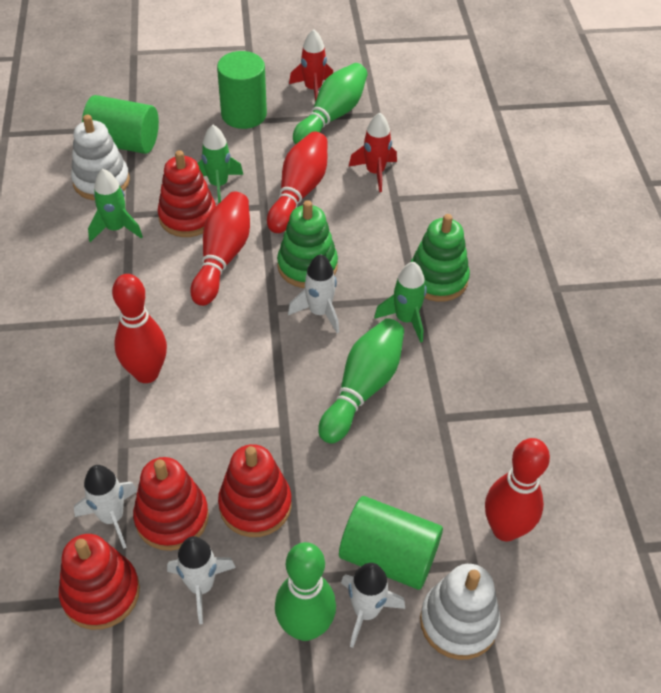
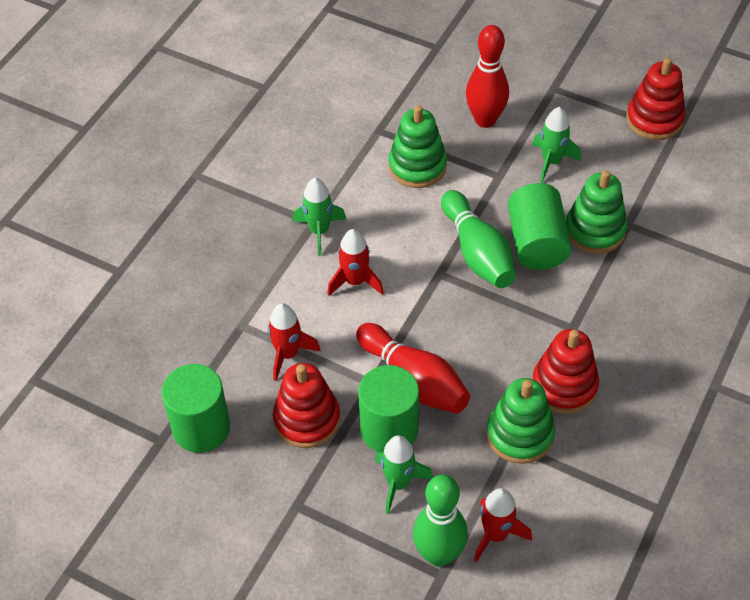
green bowling pin: [275,542,336,641] [293,63,367,144] [318,318,404,444] = 3 -> [413,475,468,566] [441,190,516,288] = 2
green stacking toy: [277,200,338,288] [411,214,470,302] = 2 -> [388,105,447,188] [487,378,555,464] [566,170,627,254] = 3
red bowling pin: [112,274,167,383] [190,192,250,306] [267,131,328,233] [485,438,550,541] = 4 -> [356,323,470,414] [466,25,509,128] = 2
red rocket: [289,29,333,102] [349,113,397,192] = 2 -> [268,303,321,381] [327,229,383,296] [474,488,532,562] = 3
red stacking toy: [59,534,140,630] [133,457,209,551] [157,150,216,237] [218,444,292,537] = 4 -> [273,363,340,448] [532,329,599,414] [626,58,685,140] = 3
white rocket: [74,465,137,549] [167,536,236,624] [288,254,339,333] [341,563,405,648] = 4 -> none = 0
white stacking toy: [71,115,130,200] [420,564,501,660] = 2 -> none = 0

